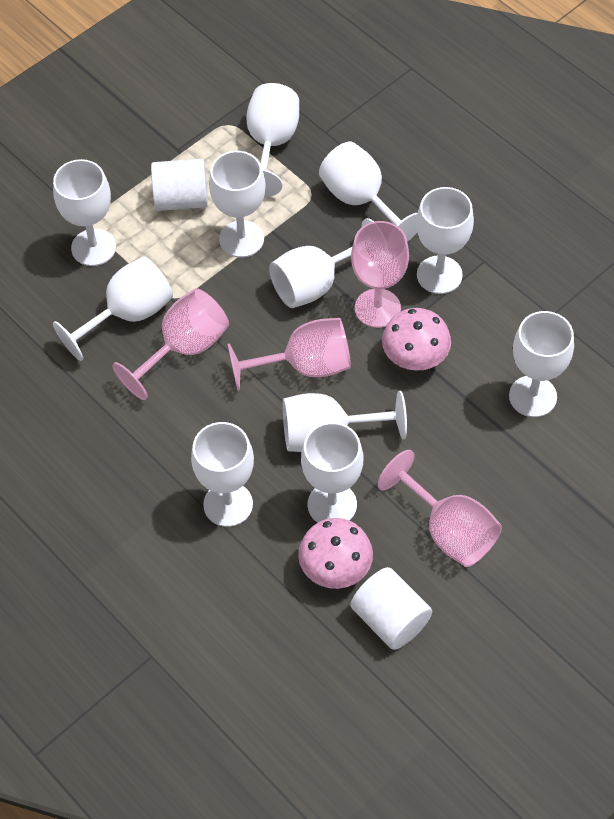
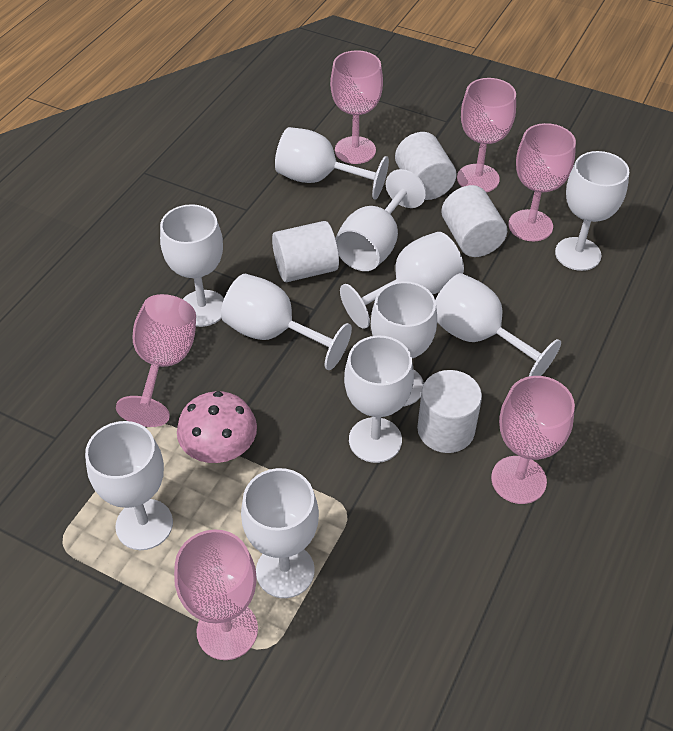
pink goblet: [113,288,229,400] [228,318,351,391] [351,221,409,328] [378,450,502,567] = 4 -> [116,294,196,427] [174,529,258,660] [330,50,383,164] [457,78,516,192] [491,376,575,504] [508,123,576,241] = 6
pink mushroom: [298,518,373,589] [382,308,451,371] = 2 -> [177,391,257,463] = 1
white cylinder: [151,159,208,211] [351,567,432,650] = 2 -> [272,221,339,282] [395,132,457,200] [417,370,482,453] [441,185,507,257] = 4

